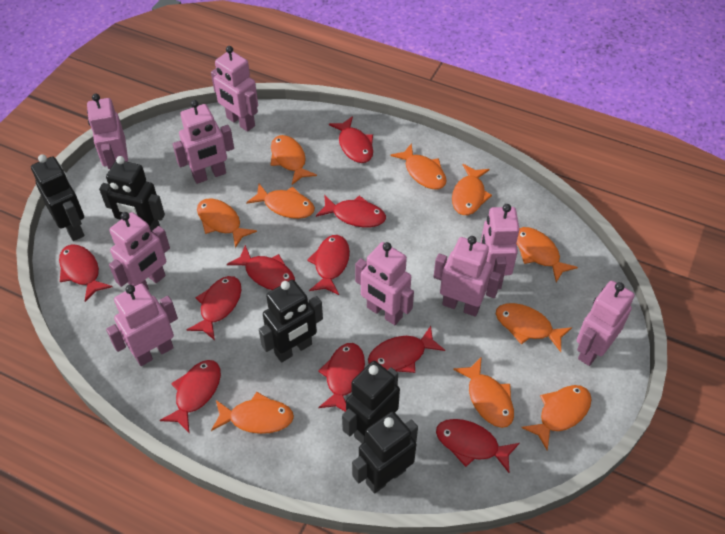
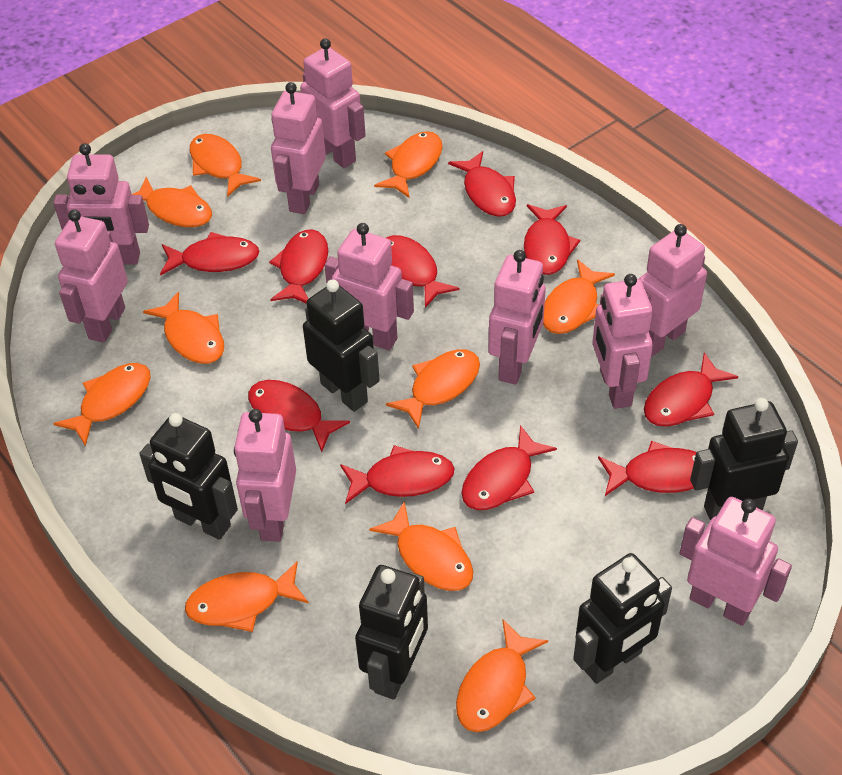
pink robot: [87,94,128,169] [106,283,178,366] [109,212,170,290] [173,100,234,184] [211,46,258,132] [355,242,414,325] [434,236,501,317] [481,204,520,289] [577,281,635,366] = 9 -> [53,143,149,264] [55,209,128,343] [234,409,296,542] [271,82,326,214] [300,38,366,168] [324,223,414,351] [488,250,546,385] [592,274,653,409] [639,224,707,357] [679,497,792,626] = 10

